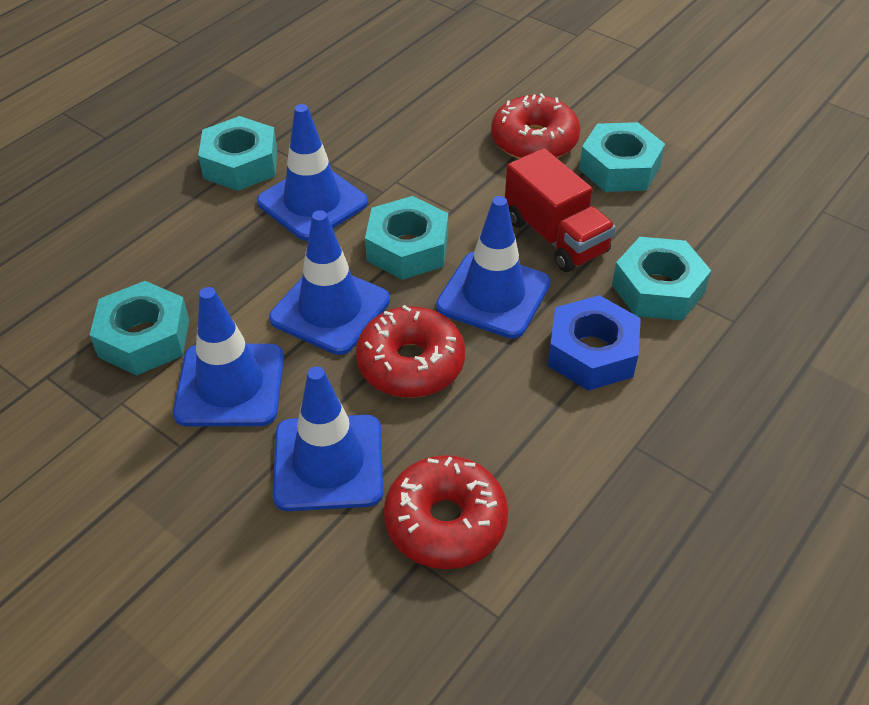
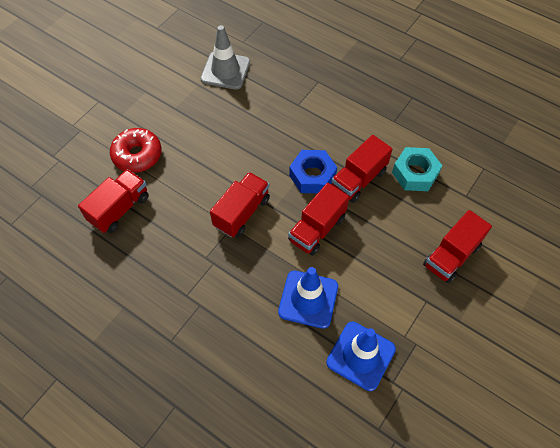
blue traffic cone: [173,287,284,426] [257,104,368,241] [269,210,390,355] [273,366,383,511] [436,196,551,339] = 5 -> [278,267,338,329] [326,322,396,391] = 2
grey traffic cone: none = 0 -> [200,25,250,90] = 1
red donut: [356,305,465,398] [384,455,508,569] [491,93,580,159] = 3 -> [110,128,162,173] = 1
red truck: [505,148,616,272] = 1 -> [78,169,149,233] [210,172,270,237] [288,183,349,256] [331,135,393,203] [423,210,492,283] = 5
turquoise nut: [90,281,189,375] [198,116,277,191] [365,196,448,280] [579,122,665,192] [612,237,711,321] = 5 -> [392,147,442,191] = 1

